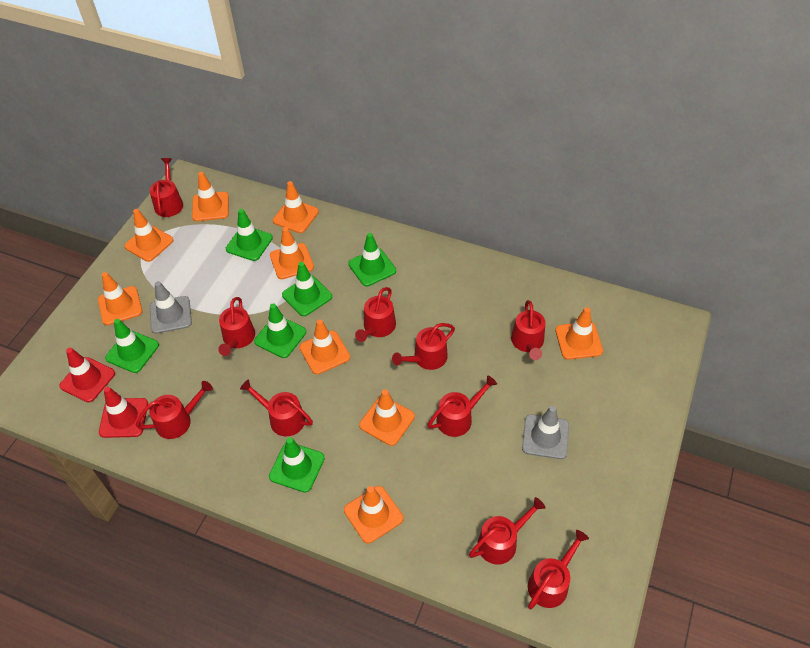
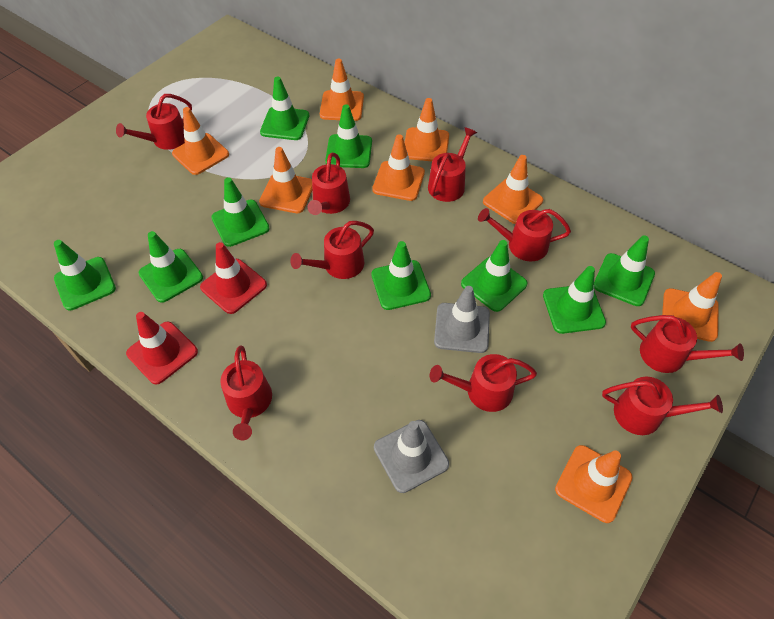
green traffic cone: [105,319,159,373] [226,209,273,261] [254,303,306,358] [269,437,325,493] [282,262,332,316] [348,233,396,286] = 6 -> [54,240,116,310] [139,231,203,303] [211,177,270,247] [260,76,309,140] [325,104,372,168] [371,241,431,310] [461,240,528,312] [543,266,606,334] [594,236,655,306] = 9
orange traffic cone: [98,272,142,325] [125,209,173,262] [192,172,229,221] [270,227,314,279] [273,181,319,233] [300,320,350,375] [344,486,403,543] [359,390,415,446] [555,307,603,360] = 9 -> [172,107,229,175] [259,147,312,213] [320,59,364,121] [372,134,425,201] [404,98,449,161] [483,155,543,224] [555,445,633,523] [662,272,722,342] = 8
red watering can: [136,381,213,439] [149,158,183,217] [218,297,255,356] [240,379,313,437] [355,287,396,342] [392,323,455,370] [427,375,497,437] [469,497,546,565] [511,300,545,360] [528,530,589,609] = 10 -> [116,94,192,150] [220,345,272,440] [290,221,374,279] [307,153,350,215] [428,127,477,202] [430,354,537,412] [478,208,571,261] [602,377,723,435] [631,315,744,373] = 9

